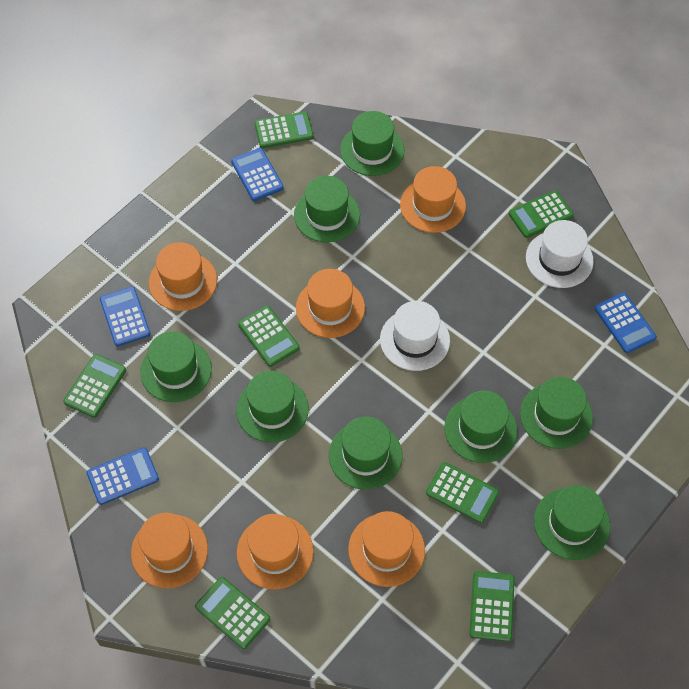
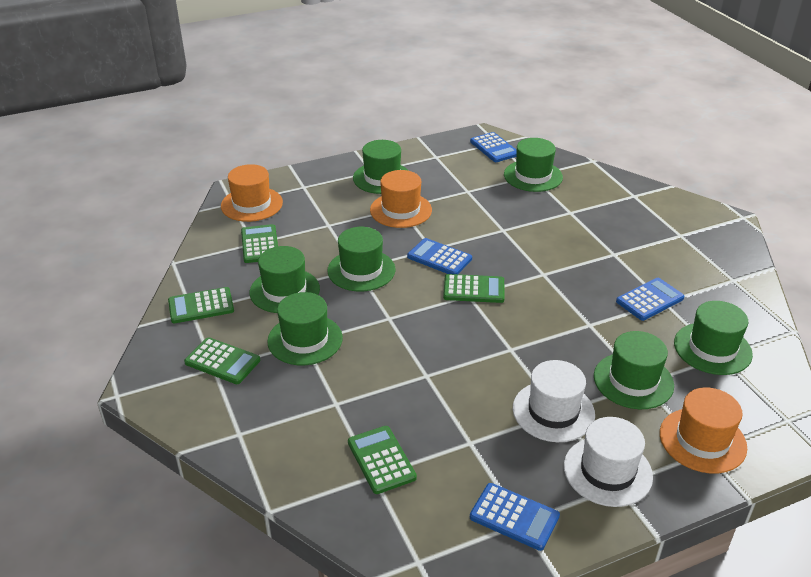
green calculator: [63,354,126,418] [195,577,270,649] [238,305,300,367] [254,111,314,148] [426,462,499,523] [469,571,515,642] [509,191,574,238] = 7 -> [168,287,234,323] [184,337,260,384] [241,224,278,263] [348,426,417,494] [443,274,505,303] = 5
green hat: [140,331,212,402] [236,371,309,442] [294,176,360,243] [329,417,403,490] [340,111,404,176] [445,391,518,463] [520,377,593,449] [534,485,610,560] = 8 -> [250,246,320,313] [267,292,343,365] [327,227,395,291] [353,140,409,194] [504,138,563,192] [594,331,674,409] [674,301,753,375] = 7
orange hat: [131,513,208,588] [149,242,217,311] [237,514,314,589] [296,269,365,338] [348,511,425,587] [400,166,466,233] = 6 -> [221,164,283,222] [370,170,432,228] [660,387,747,474] = 3

